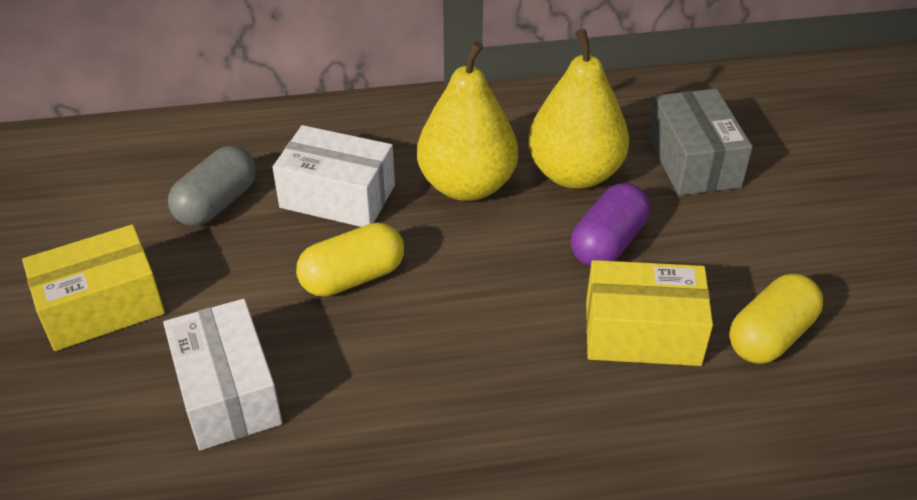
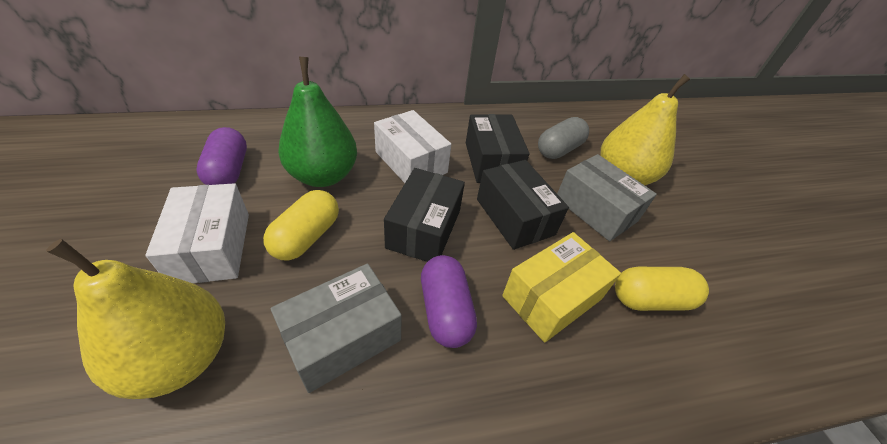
black box: none = 0 -> [384,168,465,262] [466,114,530,183] [477,160,569,250] = 3
green pear: none = 0 -> [278,57,357,187] = 1
grey box: [648,89,753,196] = 1 -> [271,264,402,393] [557,154,657,241] = 2
purple capsule: [571,183,650,267] = 1 -> [196,127,247,185] [421,255,477,348] = 2
yellow box: [22,224,165,351] [586,260,713,366] = 2 -> [502,232,621,342] = 1

